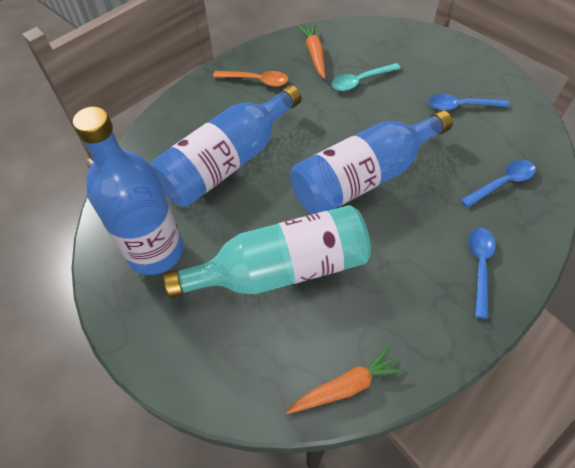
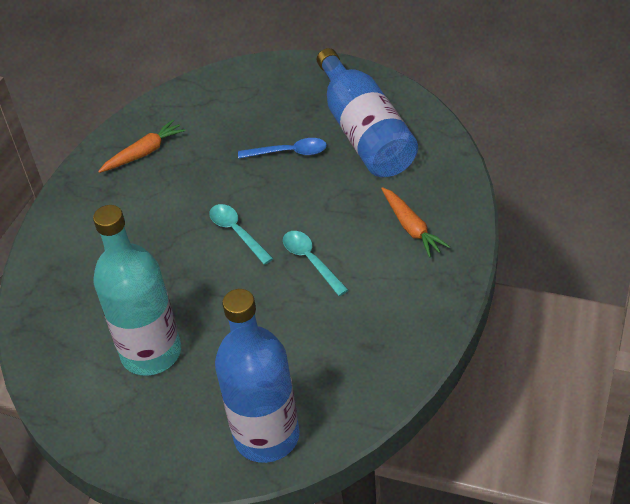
blue bottle: [73,106,183,275] [151,85,302,207] [291,110,453,214] = 3 -> [215,289,300,463] [317,48,418,177] = 2
blue spoon: [429,94,509,111] [461,160,536,208] [468,228,496,319] = 3 -> [238,138,327,159] = 1
orange spoon: [213,71,288,87] = 1 -> none = 0
turquoise spoon: [331,63,401,91] = 1 -> [209,204,273,265] [283,231,348,296] = 2

